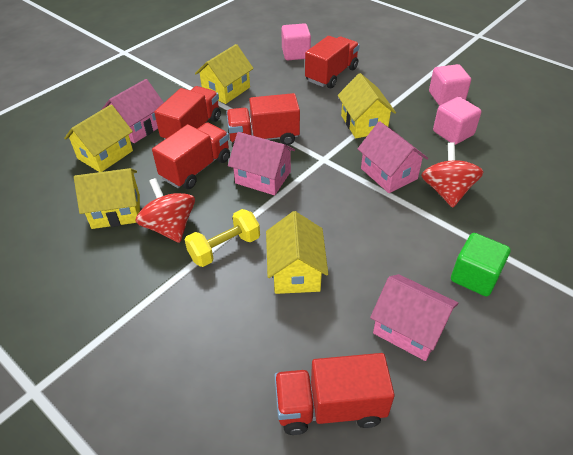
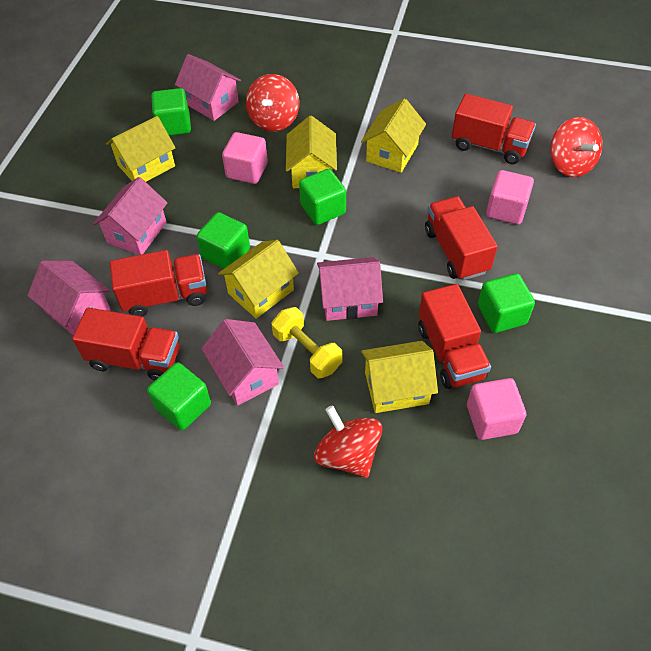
green cube: [451,233,511,297] = 1 -> [147,362,211,430] [152,88,191,136] [197,212,250,269] [299,169,346,225] [478,273,535,333] = 5
pink house: [101,79,164,143] [228,132,295,195] [358,121,428,193] [370,274,458,361] = 4 -> [27,261,111,335] [93,177,167,255] [175,54,241,121] [201,319,284,406] [317,257,383,321] = 5
red spinning top: [135,178,195,243] [421,142,483,208] = 2 -> [246,74,299,132] [314,405,382,478] [550,117,603,177] = 3

